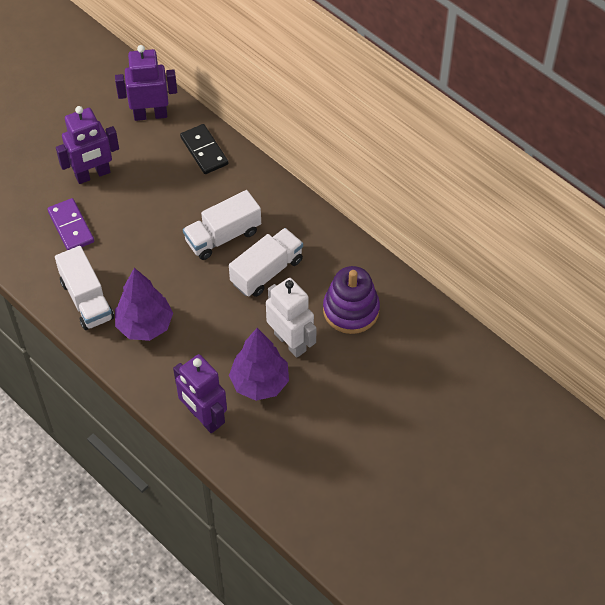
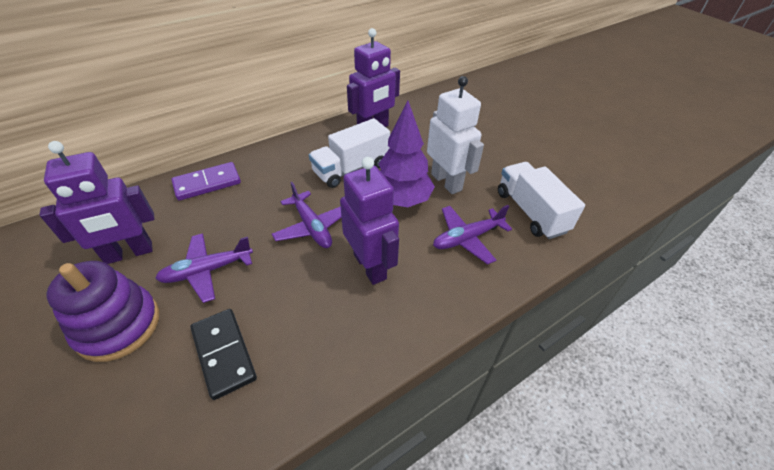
purple plane: none = 0 -> [155,233,253,303] [272,182,341,248] [433,205,512,265] = 3
purple tree: [115,268,173,341] [229,328,289,401] = 2 -> [379,100,435,207] = 1
white truck: [55,246,114,330] [183,190,261,260] [229,228,303,297] = 3 -> [309,118,390,188] [498,162,585,239] = 2

